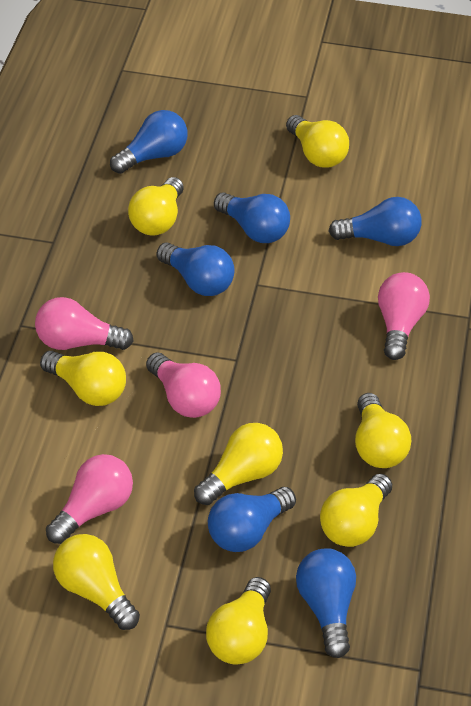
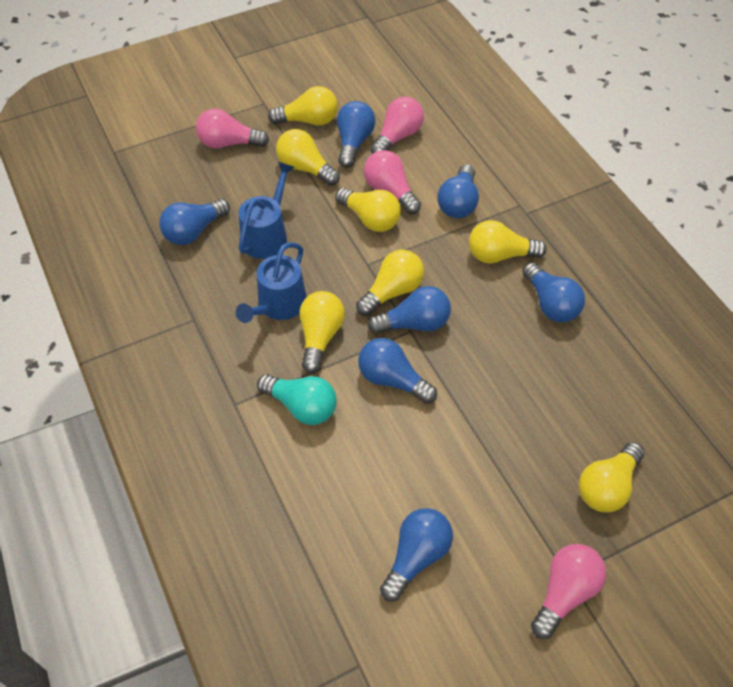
blue light bulb: [110,110,188,174] [157,242,235,296] [208,487,296,552] [214,192,290,243] [296,548,356,658] [329,197,422,246] = 6 -> [159,199,230,245] [337,101,375,168] [358,338,437,404] [368,286,451,334] [380,508,453,602] [437,164,479,218] [523,262,585,322] = 7
blue watering can: none = 0 -> [236,242,307,323] [238,162,294,259] = 2
turquoise light bulb: none = 0 -> [257,374,337,425] = 1
yellow light bulb: [40,351,126,406] [53,534,140,630] [128,177,184,236] [194,423,283,505] [206,577,271,664] [286,115,349,168] [320,474,392,547] [355,393,411,468] = 8 -> [268,86,338,125] [276,129,340,186] [300,291,345,373] [335,188,401,232] [356,250,424,316] [469,220,547,264] [579,442,645,512] = 7

